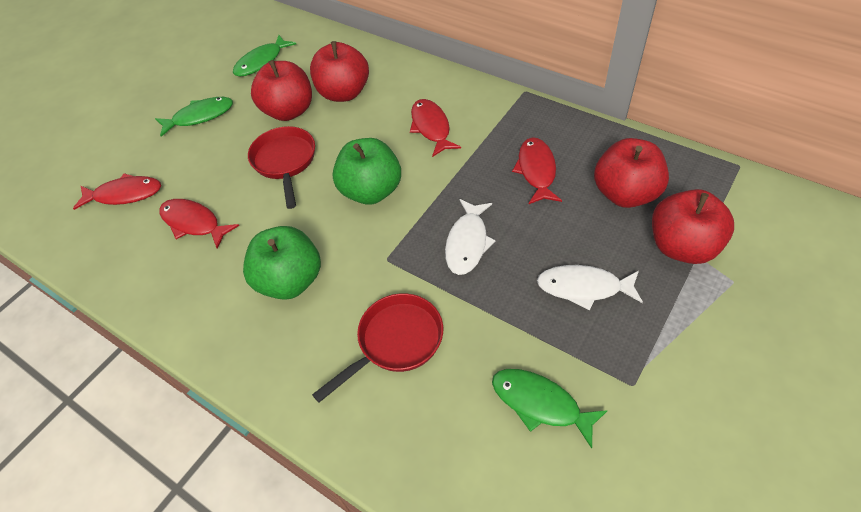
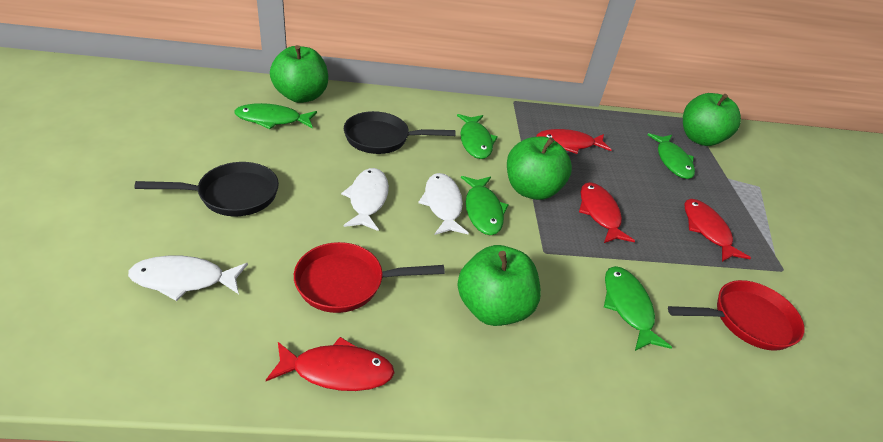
black pan: none = 0 -> [134,162,279,216] [344,111,455,154] = 2
green apple: [243,226,321,300] [333,138,401,205] = 2 -> [270,45,328,103] [457,245,541,326] [507,136,572,200] [683,93,741,146] = 4
green fish: [155,97,233,137] [233,35,296,77] [492,369,608,448] = 3 -> [234,103,317,129] [457,114,498,159] [461,176,509,235] [604,266,672,351] [647,133,695,179] = 5
red apple: [251,60,312,121] [310,41,369,102] [594,138,669,208] [652,189,734,264] = 4 -> none = 0
white fish: [445,199,496,275] [537,265,643,311] = 2 -> [128,256,248,301] [341,168,389,231] [418,173,469,235] = 3

